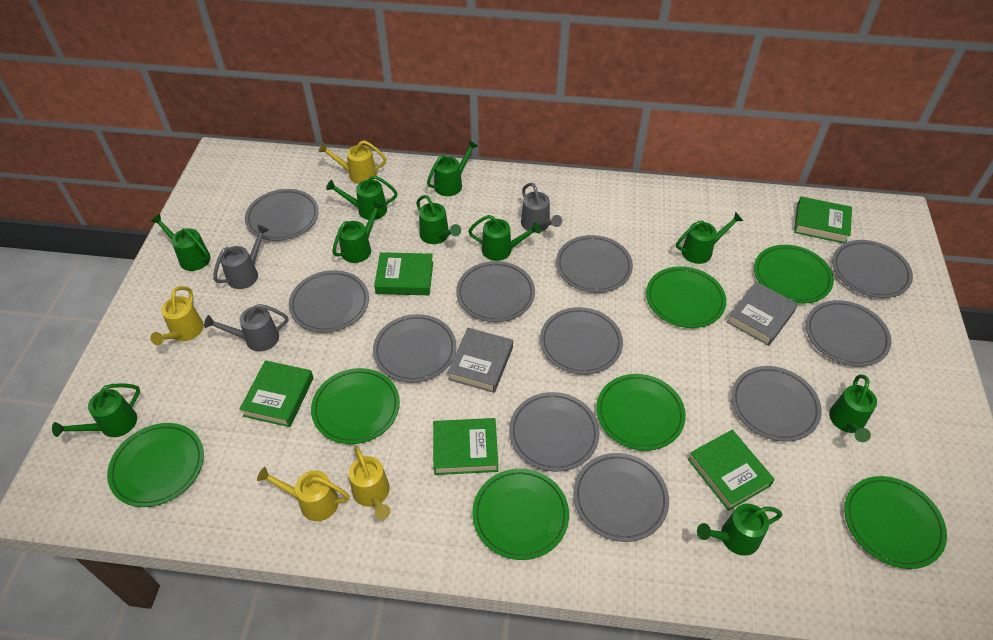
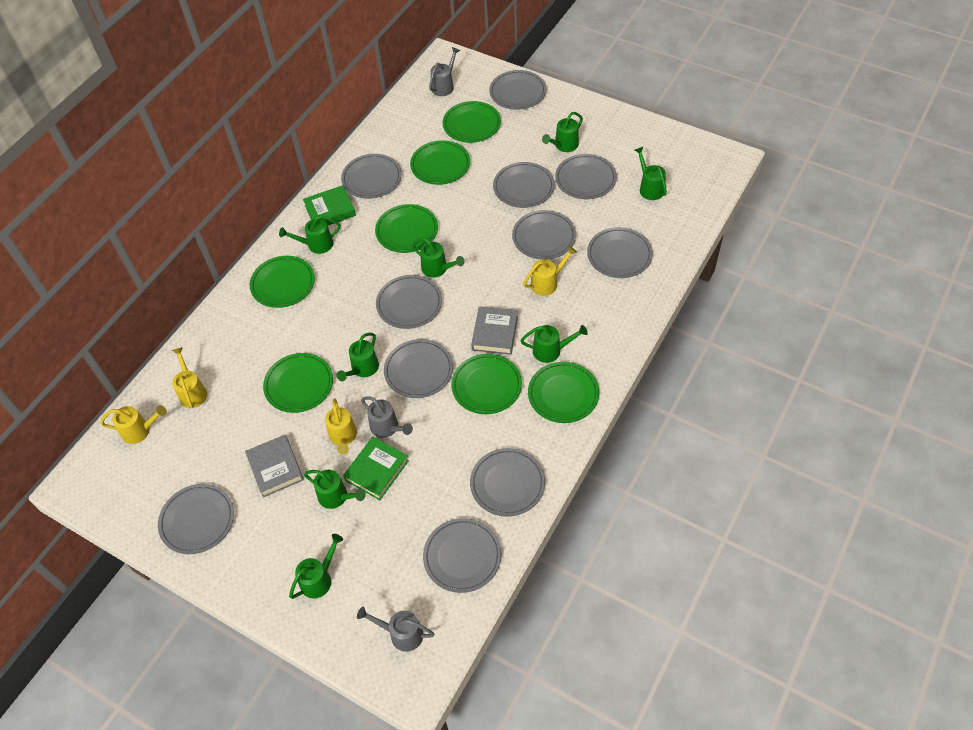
green book: [239,360,313,427] [374,252,433,295] [433,418,498,475] [688,430,775,511] [794,197,852,243] = 5 -> [303,185,356,225] [343,437,409,500] = 2
green watering can: [52,383,140,437] [151,214,211,271] [326,176,397,220] [332,201,383,263] [416,195,461,244] [427,140,478,196] [468,215,541,261] [676,212,743,264] [697,504,782,556] [829,374,877,442] = 10 -> [279,215,341,254] [289,534,343,599] [304,470,366,509] [337,333,379,381] [412,238,465,278] [520,325,588,363] [542,112,583,152] [635,147,667,200] = 8

